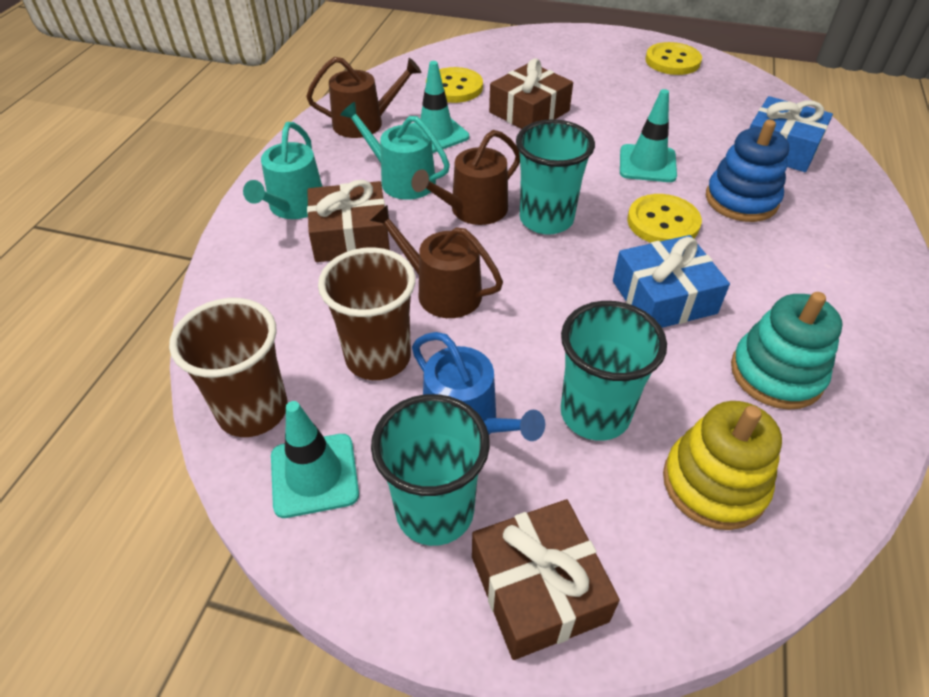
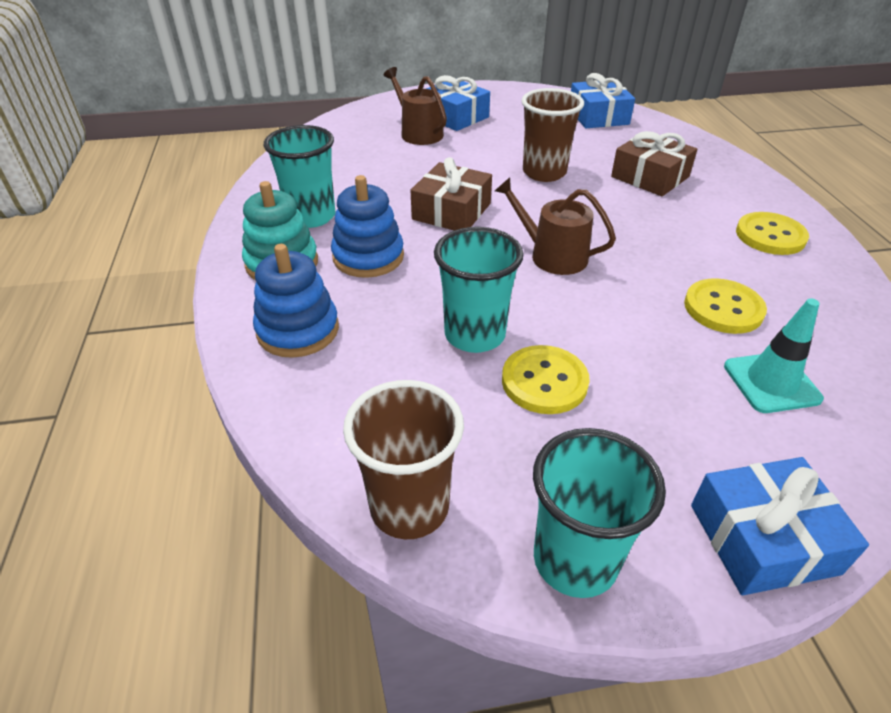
blue gift: [613,235,730,328] [750,96,833,172] = 2 -> [426,75,490,131] [571,73,635,128] [691,457,869,595] = 3
blue stacking toy: [706,120,789,222] = 1 -> [253,244,339,358] [331,175,404,278] = 2
blue watering can: [412,332,545,441] = 1 -> none = 0
brown gift: [307,180,390,262] [472,499,620,660] [489,58,573,129] = 3 -> [410,157,492,230] [611,131,697,196] = 2
brown watering can: [306,57,422,138] [370,205,503,318] [411,130,520,225] = 3 -> [384,67,447,145] [495,177,616,275] = 2
turquoise traffic cone: [271,401,359,518] [410,61,469,153] [620,89,677,182] = 3 -> [724,298,824,413] = 1
turquoise watering can: [243,122,322,219] [340,102,450,200] = 2 -> none = 0
yellow stacking toy: [663,401,782,530] = 1 -> none = 0

